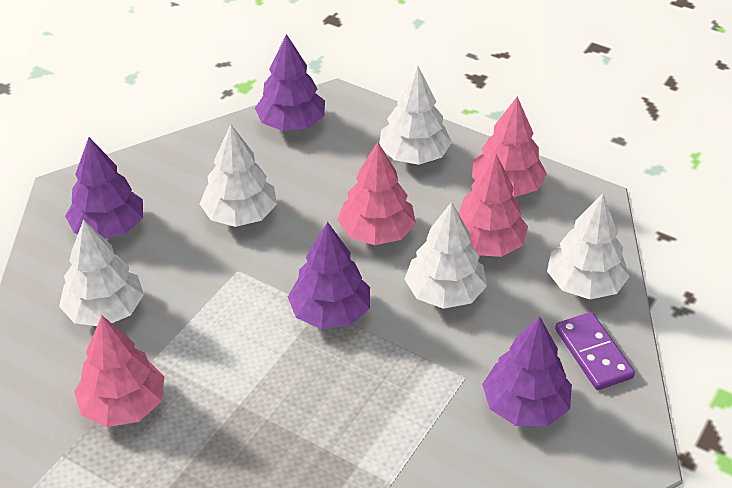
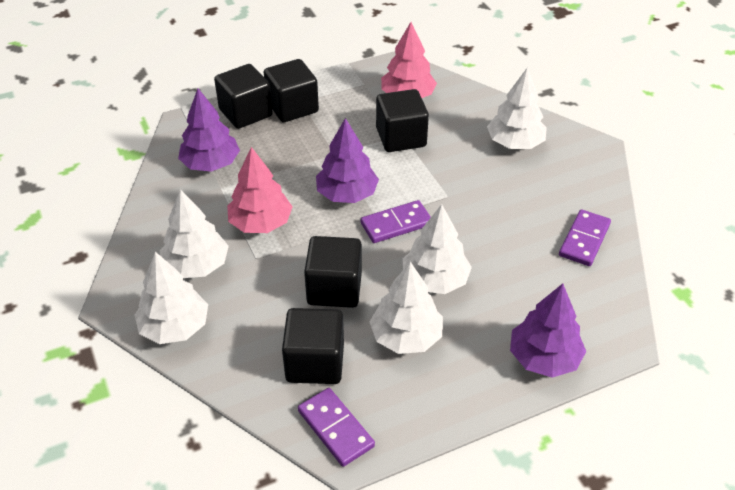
black cube: none = 0 -> [214,64,273,129] [264,59,319,122] [282,308,344,384] [304,236,362,308] [376,89,429,152] = 5
pink tree: [74,316,165,427] [338,142,416,245] [458,154,528,257] [472,97,547,197] = 4 -> [227,147,293,233] [381,22,437,98] = 2
purple domino: [555,312,635,390] = 1 -> [298,388,375,467] [361,200,431,243] [559,209,611,266] = 3
purple tree: [65,137,143,239] [255,34,325,131] [288,222,370,329] [482,316,572,426] = 4 -> [178,89,240,172] [316,118,379,203] [510,283,586,378] = 3

